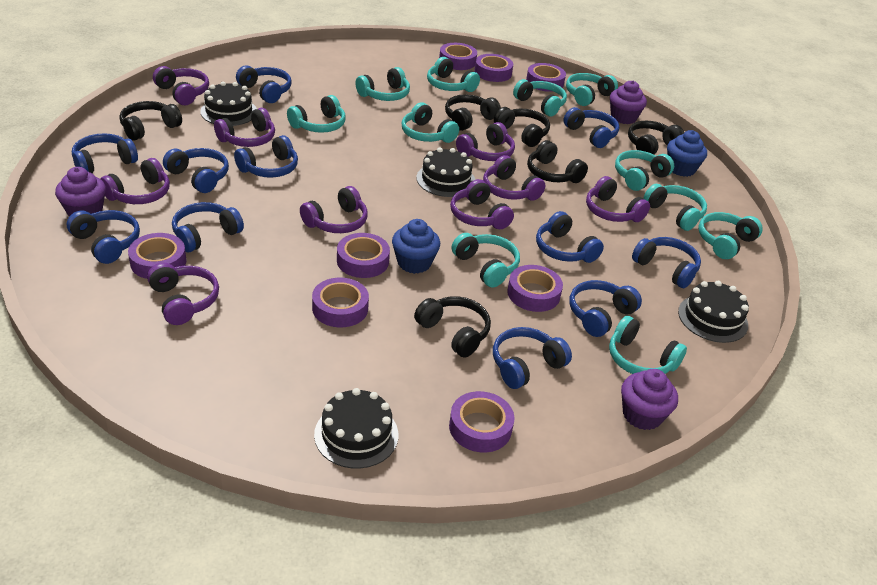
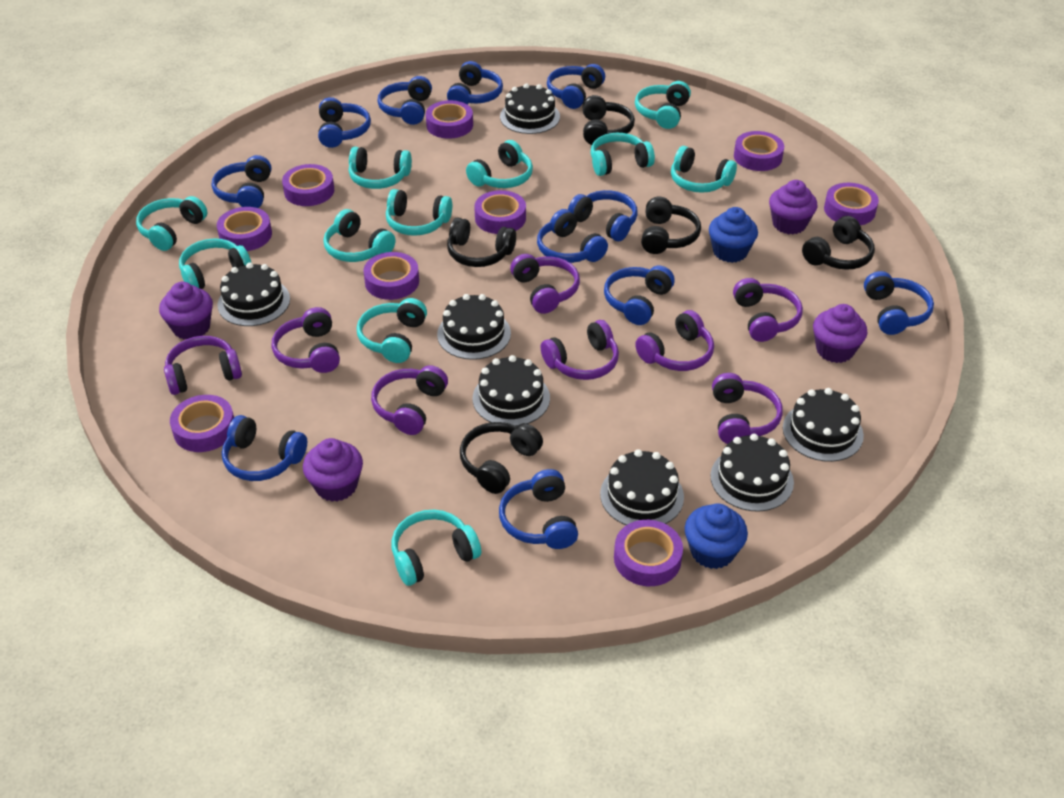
black cake: [200,82,257,126] [314,388,398,469] [417,148,475,197] [678,281,749,343] = 4 -> [218,262,290,326] [437,294,511,360] [473,355,550,426] [500,83,560,134] [600,449,684,525] [710,434,794,512] [783,388,864,462] = 7
black headphones: [119,101,182,141] [414,296,491,358] [445,94,501,131] [494,107,550,147] [527,140,588,183] [628,121,684,154] = 6 -> [447,217,516,267] [460,422,543,494] [582,95,635,145] [641,197,701,254] [802,216,875,270] = 5
purple cupcake: [55,167,106,217] [610,80,647,124] [621,369,678,430] = 3 -> [159,282,213,340] [303,438,363,502] [769,180,818,234] [813,304,867,363] = 4
purple headphones: [100,158,170,204] [147,263,219,325] [153,66,209,105] [214,108,275,147] [300,186,368,233] [450,179,514,229] [456,122,515,161] [483,155,545,201] [586,176,650,222] = 9 -> [164,336,242,395] [272,307,340,373] [371,365,448,435] [510,254,580,314] [541,320,619,380] [635,310,714,371] [712,373,783,444] [733,278,803,342] = 8
purple tape: [128,233,187,279] [312,278,369,327] [337,233,390,278] [439,43,477,70] [449,391,515,452] [474,54,513,82] [507,265,563,312] [526,63,566,92] = 8 -> [170,395,234,452] [217,207,272,251] [282,164,334,206] [363,252,419,300] [426,100,473,139] [474,190,526,234] [614,520,683,586] [734,131,784,171] [824,183,879,225] = 9

